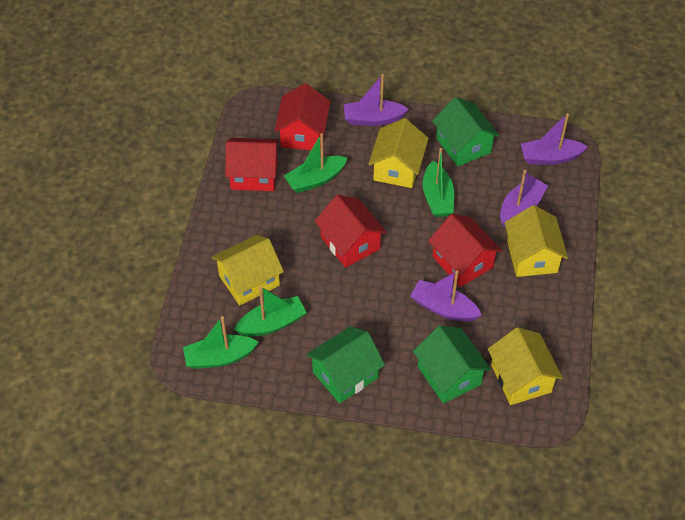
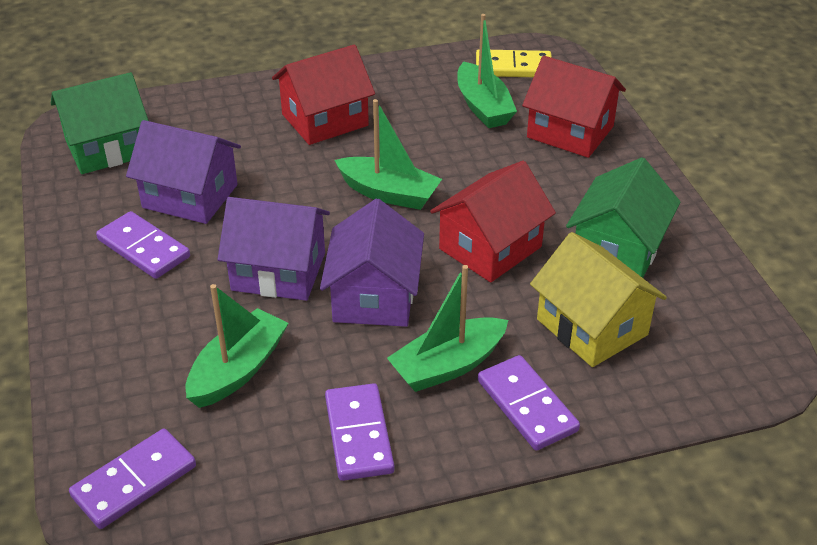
green house: [306,326,385,403] [413,326,491,404] [432,97,500,166] = 3 -> [51,72,149,174] [566,157,681,278] = 2
purple boat: [344,74,409,126] [410,270,482,322] [500,170,548,227] [521,113,588,165] = 4 -> none = 0
purple domino: none = 0 -> [69,429,196,529] [96,211,190,279] [325,383,394,481] [478,355,580,451] = 4
purple house: none = 0 -> [126,120,241,224] [218,197,330,301] [320,199,424,327] = 3
red house: [225,138,279,191] [274,83,330,150] [315,195,387,268] [428,214,502,287] = 4 -> [272,44,375,145] [430,161,556,282] [522,56,626,158] = 3
yellow domino: none = 0 -> [476,50,552,77] = 1
yellow house: [212,235,284,306] [368,118,429,188] [488,327,563,405] [504,205,568,277] = 4 -> [530,232,667,367] = 1

